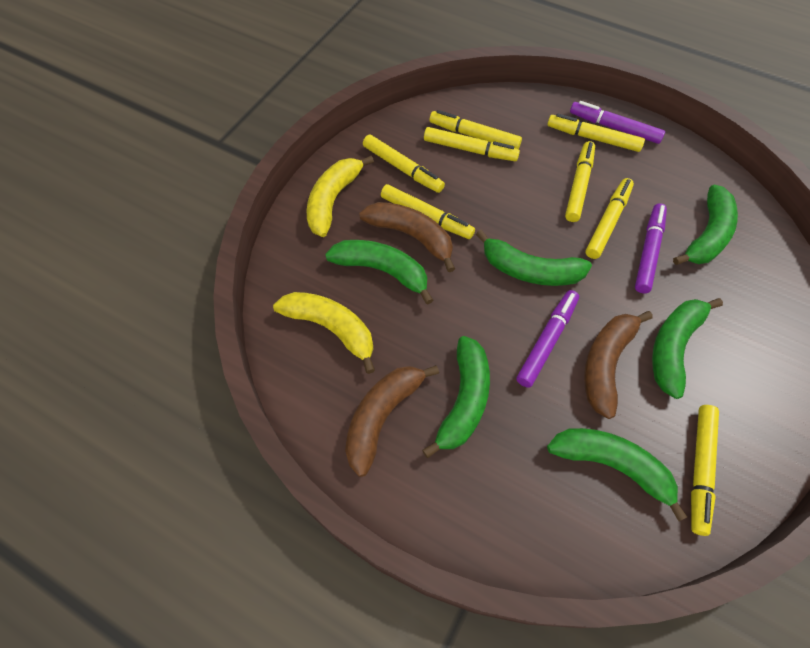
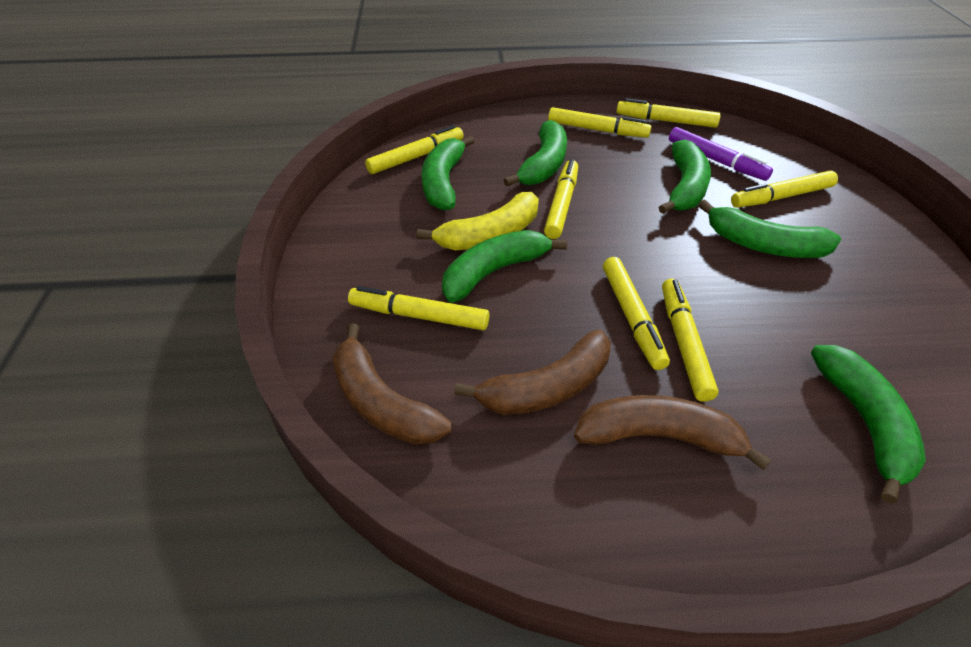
purple marker: [516,290,579,388] [570,101,665,144] [635,203,667,293] = 3 -> [669,127,773,181] = 1
yellow banana: [273,292,375,374] [307,156,374,237] = 2 -> [417,192,539,250] = 1

